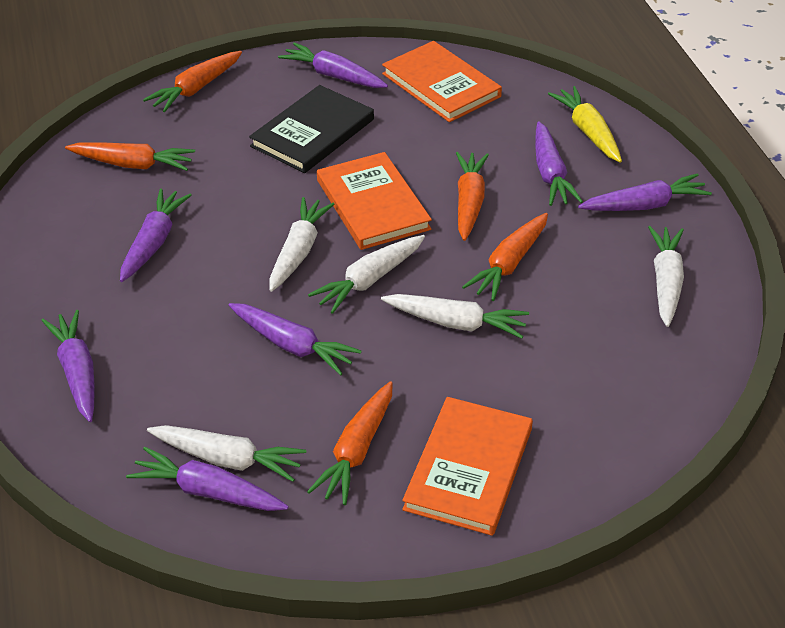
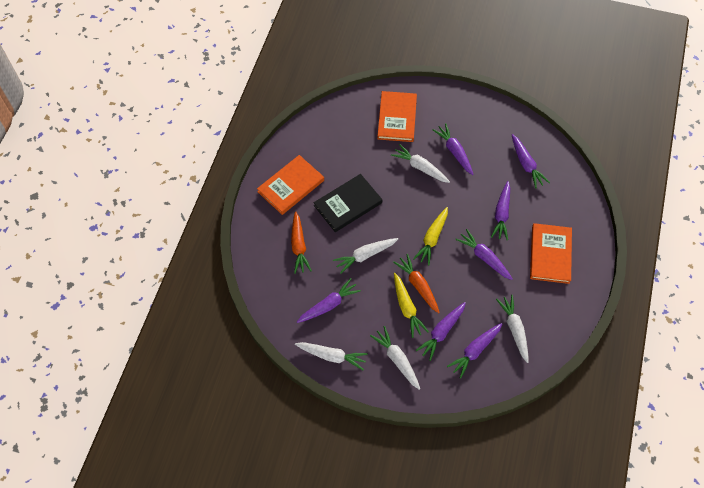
orange carrot: [65,142,195,171] [143,51,242,112] [307,381,393,505] [456,152,489,241] [462,213,548,301] = 5 -> [291,212,312,274] [393,254,440,313] = 2
yellow carrot: [548,86,622,163] = 1 -> [394,273,429,338] [413,207,448,265] = 2

